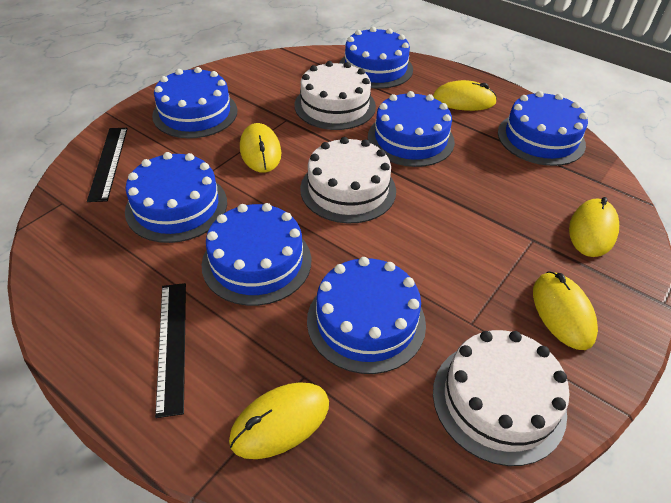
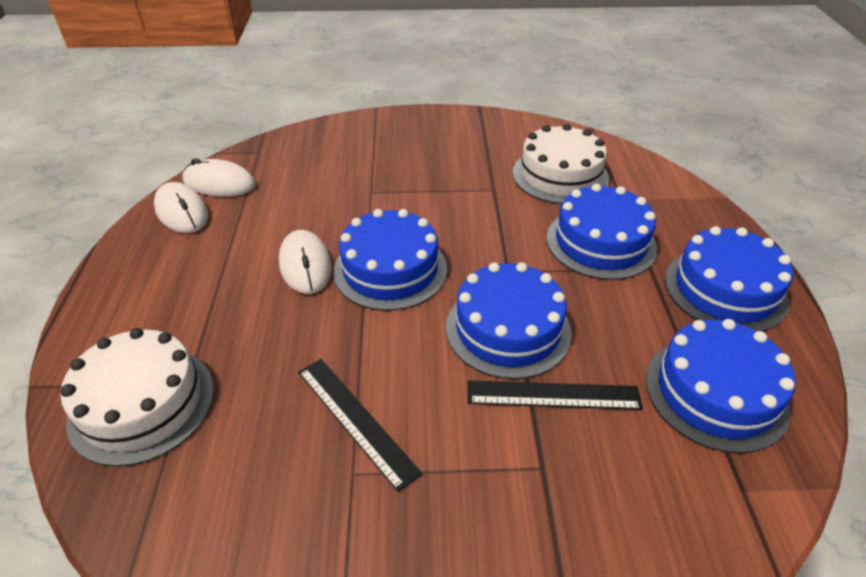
blue cake: [125,152,227,243] [152,67,237,138] [202,203,311,306] [307,257,426,374] [340,27,413,89] [368,91,455,167] [498,91,588,166] = 7 -> [333,209,447,311] [446,262,572,379] [547,184,657,280] [646,319,796,453] [665,226,793,332] = 5
white cake: [295,61,376,130] [300,137,396,223] [433,330,570,466] = 3 -> [61,328,214,467] [513,124,609,204] = 2
white mouse: none = 0 -> [154,182,208,233] [183,158,256,197] [279,230,332,294] = 3
yellow mouse: [229,382,329,459] [240,123,281,173] [433,80,497,111] [533,271,598,350] [569,197,619,257] = 5 -> none = 0

